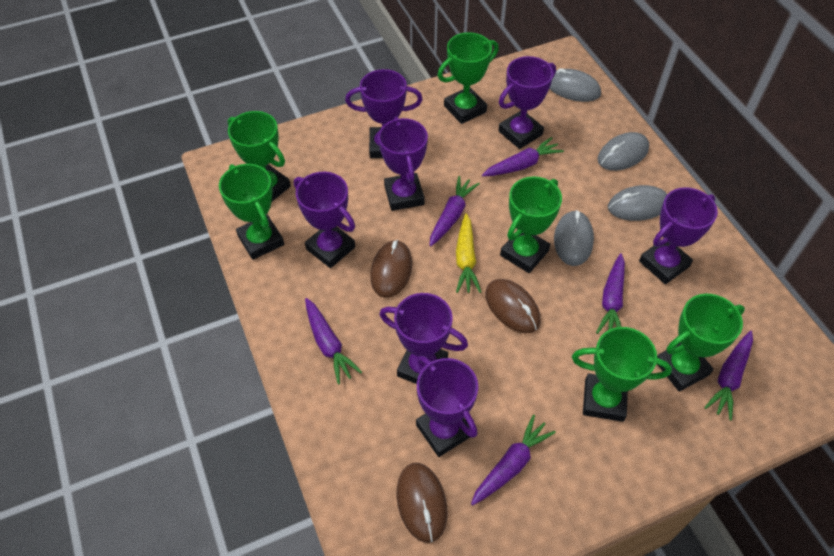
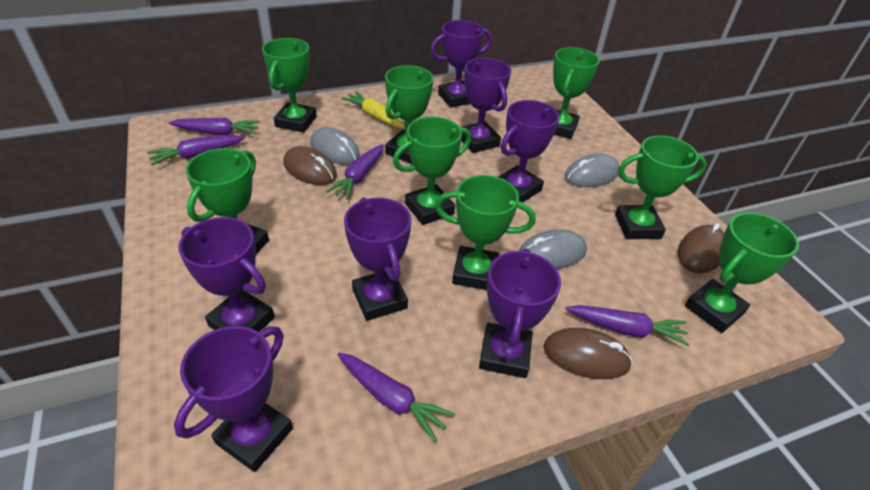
green trophy: [219,164,284,260] [228,111,291,201] [438,32,499,124] [500,176,562,273] [572,327,672,422] [657,294,745,392] = 6 -> [186,148,269,254] [262,38,317,133] [385,65,433,164] [393,117,471,225] [435,175,536,290] [553,47,600,139] [615,135,707,239] [685,212,799,333] = 8
grey mouse: [549,68,601,102] [554,210,594,266] [597,132,649,171] [608,185,667,221] = 4 -> [310,127,360,165] [519,229,587,269] [565,154,620,187] = 3
purple carrot: [305,298,362,384] [429,176,480,246] [471,414,556,506] [482,137,564,176] [596,253,625,334] [704,331,753,421] = 6 -> [147,135,245,165] [169,118,260,135] [326,144,384,200] [337,353,455,442] [565,305,690,346] = 5

